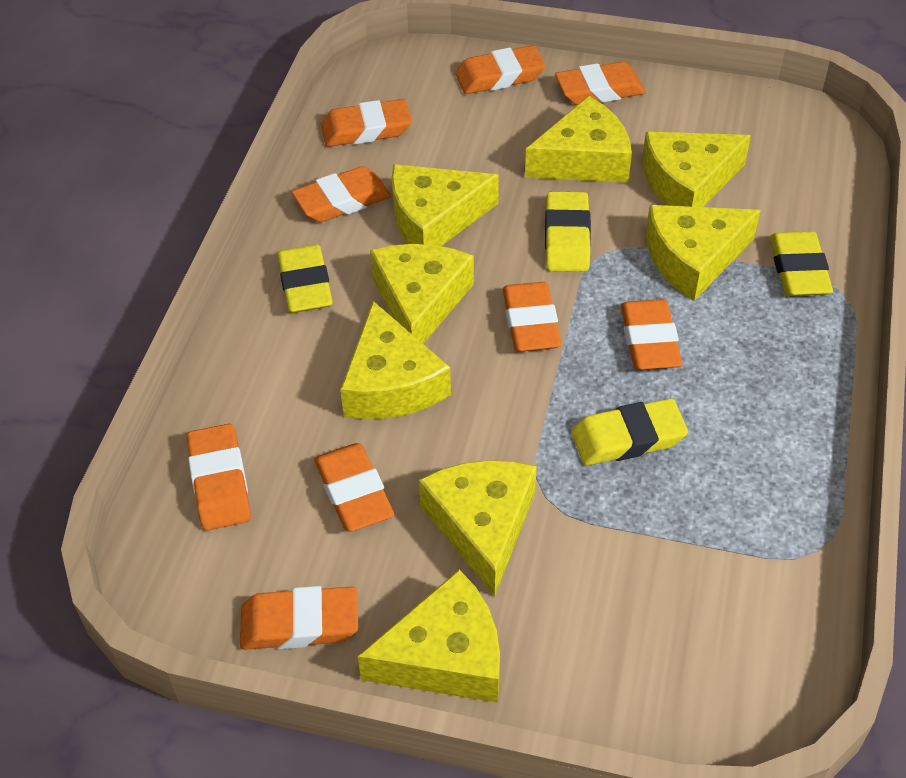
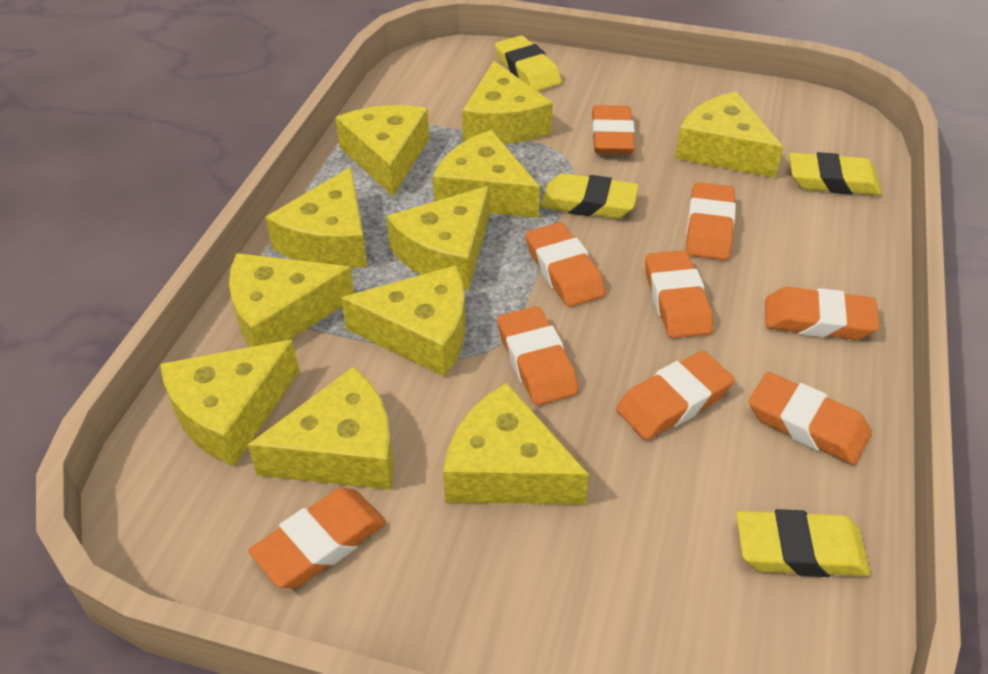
yellow cheese: [340,301,451,419] [358,570,500,703] [370,244,474,344] [391,164,499,246] [419,460,537,596] [525,96,632,183] [642,132,751,207] [646,205,761,301] = 8 -> [160,340,299,466] [229,253,354,347] [248,366,394,490] [265,167,367,268] [335,105,429,196] [341,265,466,377] [386,186,489,290] [433,130,540,218] [443,383,589,505] [462,61,553,144] [675,92,783,178] = 11

